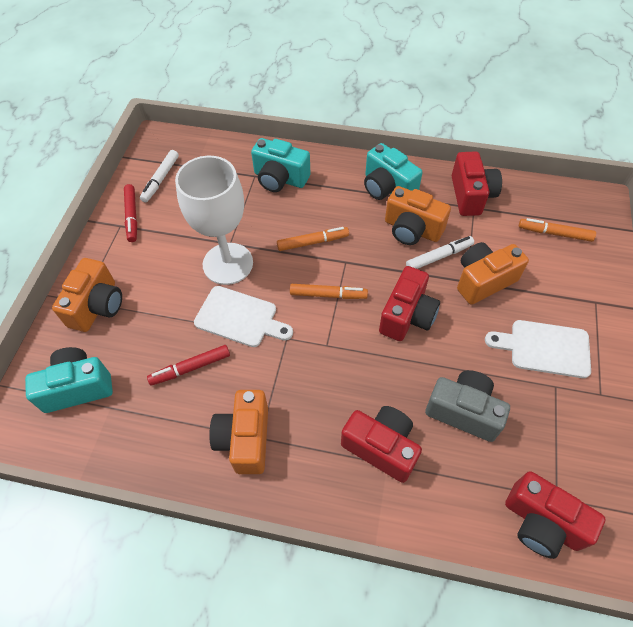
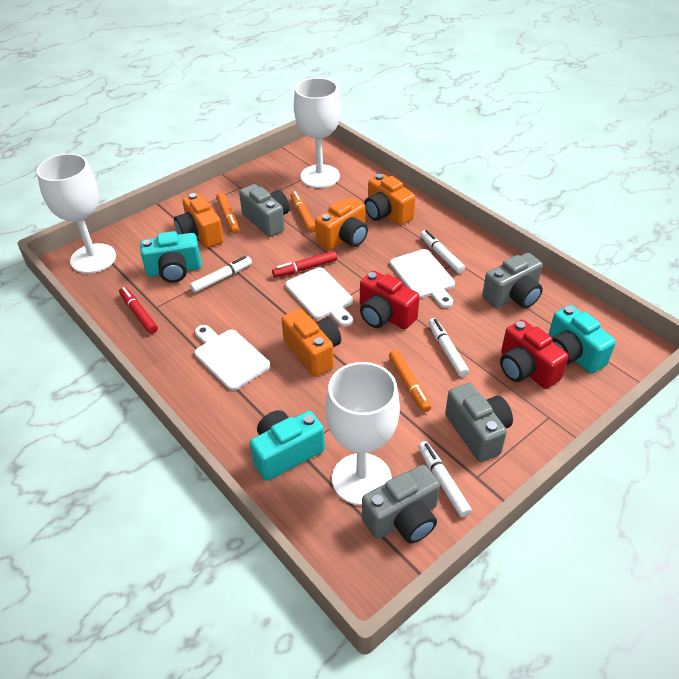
grey camera: [425,370,510,442] = 1 -> [239,184,290,237] [362,465,440,544] [445,383,513,462] [482,253,543,308] = 4
red camera: [341,406,422,483] [379,266,440,341] [452,151,502,216] [505,471,605,559] = 4 -> [360,271,420,329] [500,320,569,389] = 2
white cutting board: [194,286,293,347] [485,320,591,378] = 2 -> [195,325,270,390] [285,267,353,327] [390,249,455,308] = 3
white goblet: [175,156,253,285] = 1 -> [37,154,116,274] [294,78,341,188] [325,362,400,506] = 3
white marker: [140,150,179,202] [406,236,474,269] = 2 -> [190,256,252,293] [418,441,472,517] [420,230,465,273] [428,318,469,377] = 4

